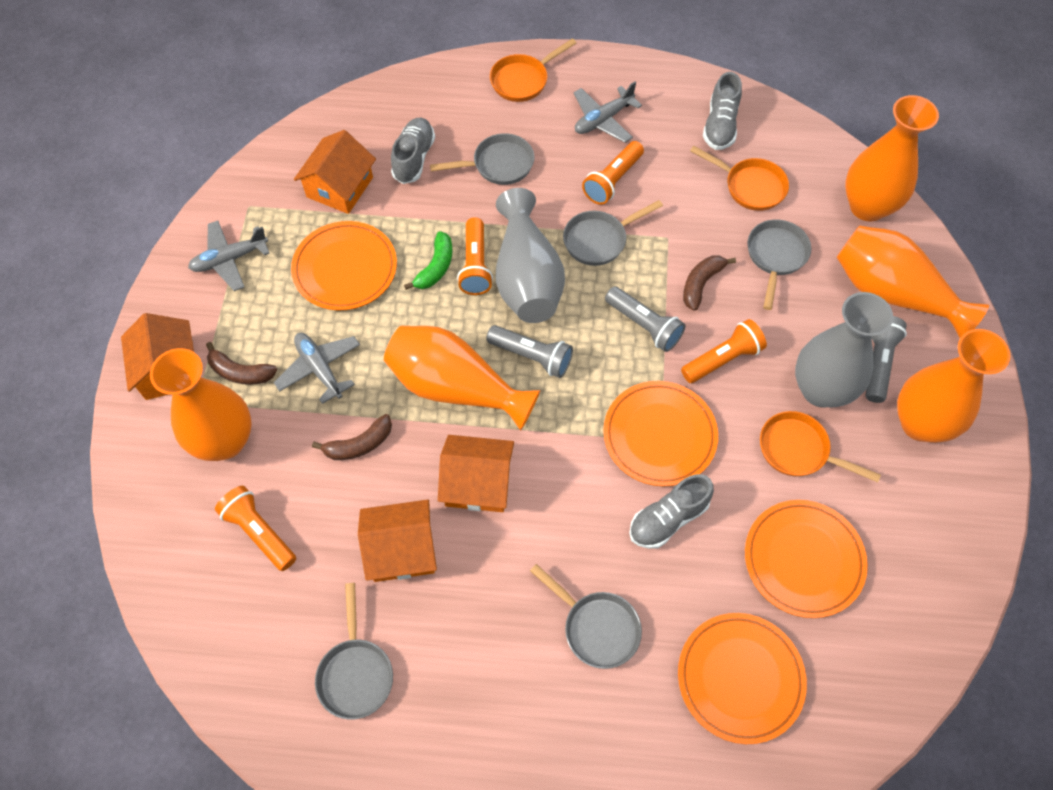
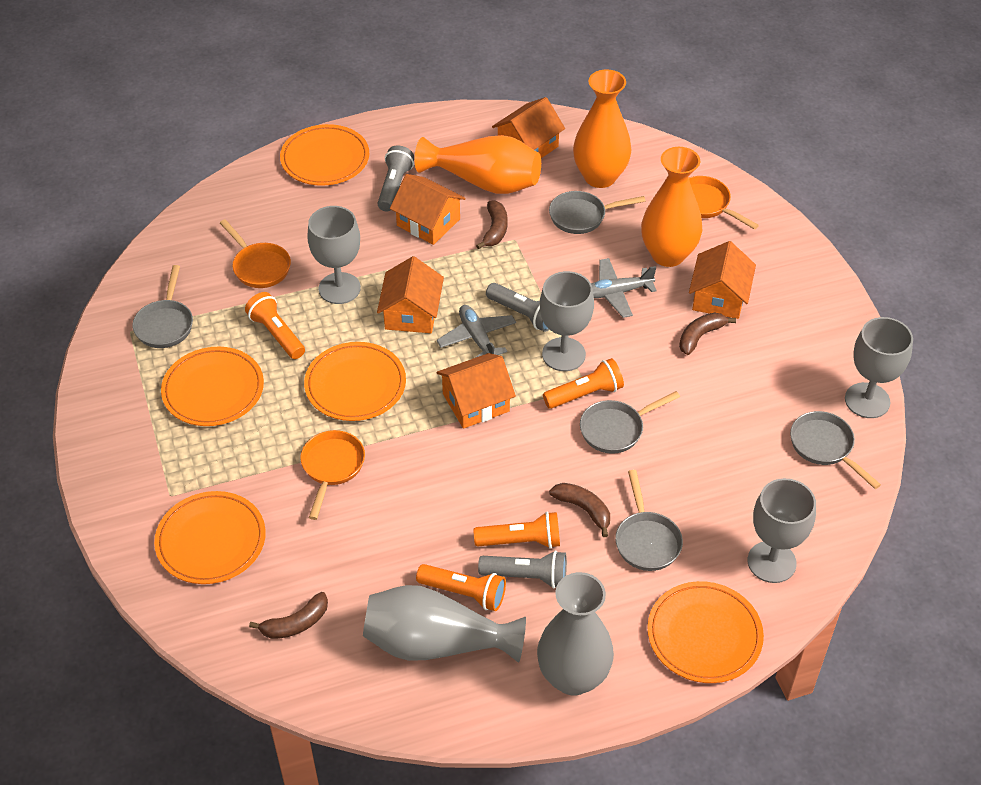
brown banana: [206,342,277,385] [312,414,392,460] [683,255,736,311] = 3 -> [249,592,328,639] [476,200,508,249] [549,483,610,537] [679,312,736,355] = 4
green banana: [404,231,452,290] = 1 -> none = 0
grey goblet: none = 0 -> [307,206,361,304] [540,271,594,371] [748,478,816,583] [845,317,913,418] = 4
grey plane: [188,221,269,291] [274,333,360,404] [573,82,642,143] = 3 -> [437,305,516,358] [591,258,657,318] = 2
grey shoe: [391,118,435,184] [629,474,714,549] [703,72,742,150] = 3 -> none = 0
orange house: [121,313,194,400] [294,130,376,214] [358,500,437,582] [438,435,514,512] = 4 -> [377,256,444,333] [390,174,466,245] [436,353,516,429] [492,97,565,158] [689,241,756,319] = 5
orange plate: [291,221,397,310] [603,381,718,486] [678,613,807,744] [745,500,868,618] = 4 -> [154,491,266,584] [161,347,264,426] [280,124,369,186] [304,342,406,421] [647,581,764,683] = 5
orange vase: [150,348,252,461] [384,326,541,431] [837,225,989,338] [845,95,939,222] [897,329,1010,443] = 5 -> [414,135,541,194] [573,69,632,188] [641,147,702,267] = 3

